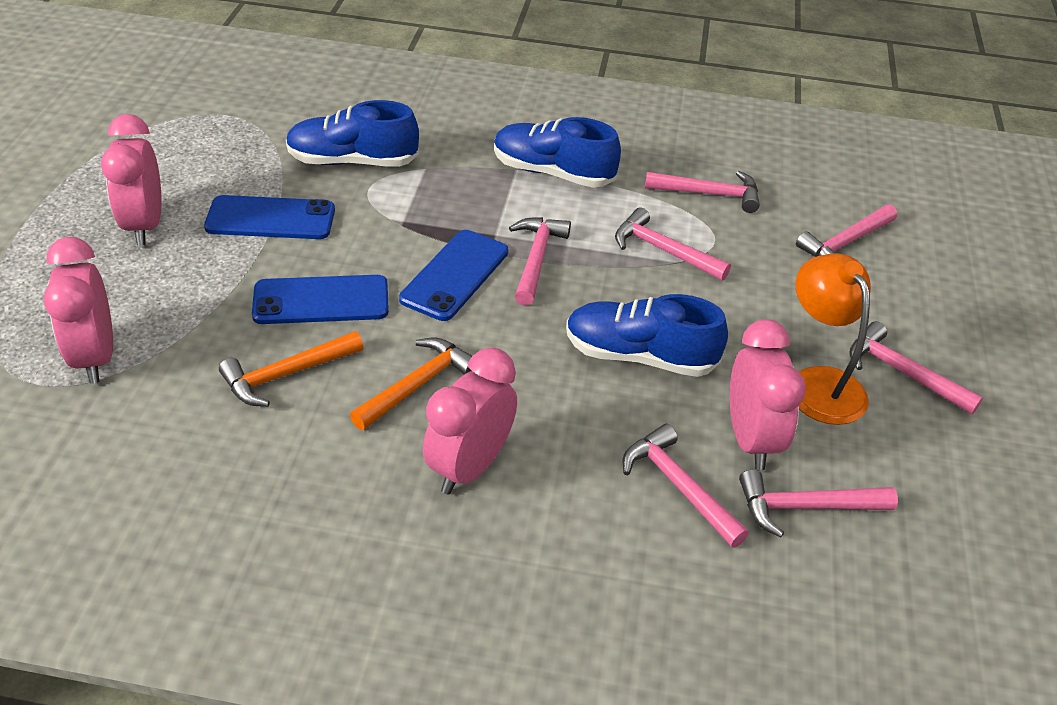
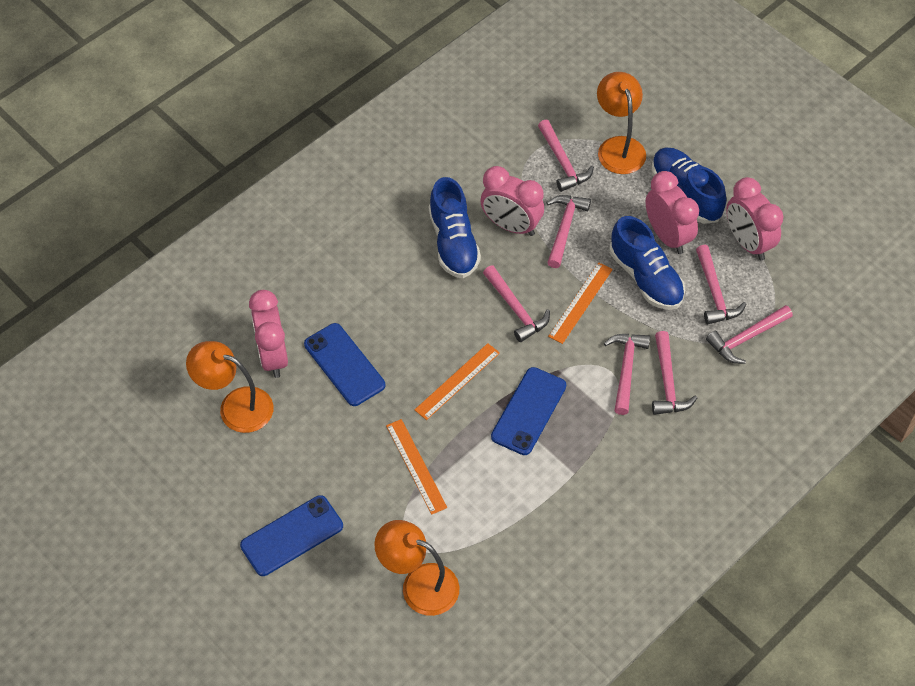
orange hammer: [219,331,364,407] [350,338,472,430] = 2 -> none = 0
orange lamp: [795,253,871,425] = 1 -> [186,341,274,433] [374,520,459,616] [597,72,646,174] = 3
orange ruler: none = 0 -> [386,419,447,515] [415,343,500,420] [548,263,613,344] = 3

